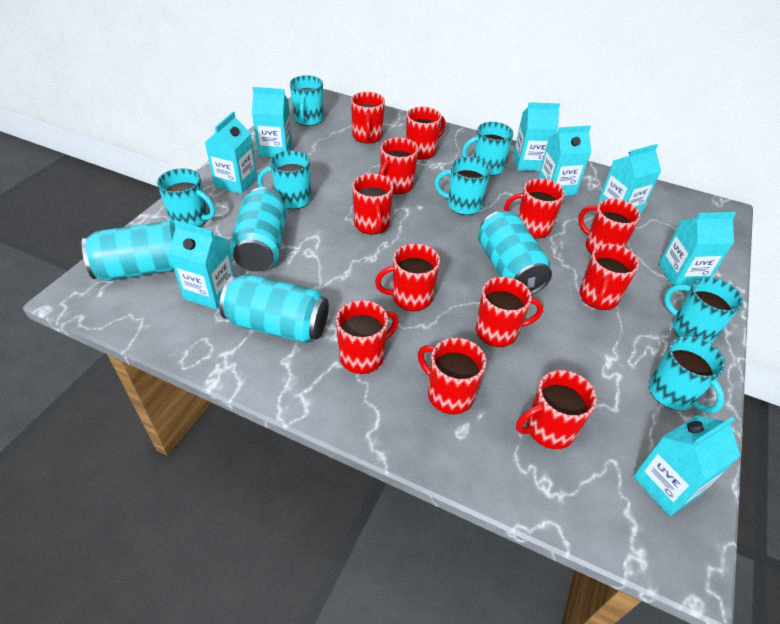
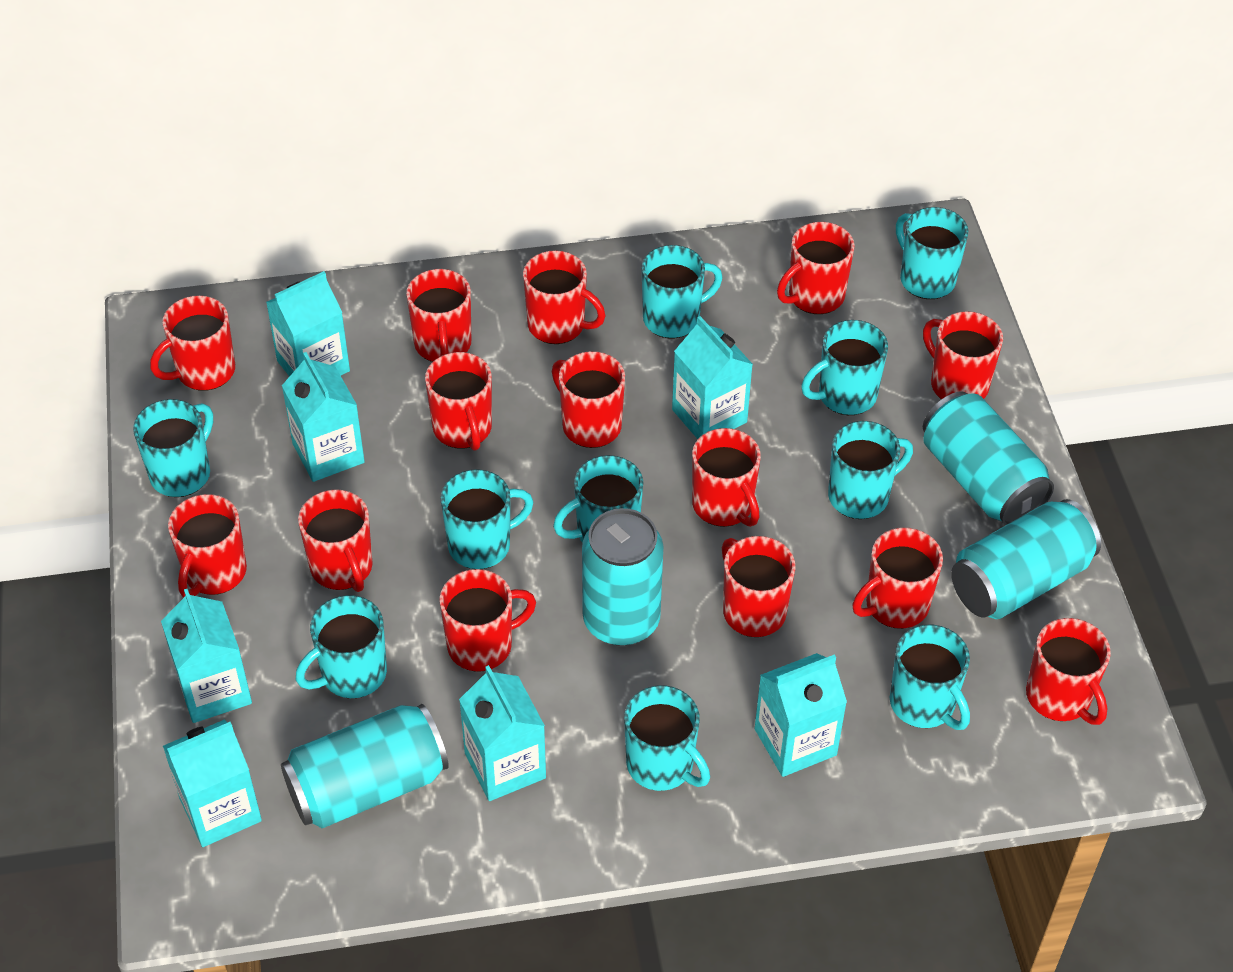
red mug: [336,300,399,374] [351,92,385,144] [352,174,393,234] [375,243,440,311] [379,137,418,194] [406,106,445,160] [418,338,486,414] [476,277,543,347] [504,178,565,238] [516,370,597,449] [578,199,641,254] [579,244,639,310] = 12 -> [150,295,235,391] [168,494,247,598] [298,489,373,592] [406,269,471,362] [425,352,492,451] [440,569,536,671] [523,250,606,344] [552,351,625,448] [692,428,761,527] [722,536,795,637] [777,222,855,314] [853,528,943,629] [923,311,1003,399] [1026,618,1111,725] = 14
turquoise carton: [169,220,235,309] [205,112,257,194] [252,87,292,157] [513,102,560,171] [538,126,591,196] [598,144,661,214] [633,415,741,516] [659,212,736,286] = 8 -> [161,589,252,723] [163,719,262,847] [266,271,350,377] [282,352,365,482] [459,665,546,801] [672,316,753,439] [755,653,847,777] = 7
turquoise mug: [157,168,215,227] [257,150,311,209] [290,75,323,126] [435,157,491,215] [462,122,513,176] [649,336,725,413] [664,277,743,343] = 7 -> [133,399,213,497] [296,595,387,698] [441,469,534,569] [553,455,643,543] [624,685,710,791] [641,245,723,338] [801,320,888,415] [828,421,913,519] [890,625,970,730] [896,207,968,299] = 10

